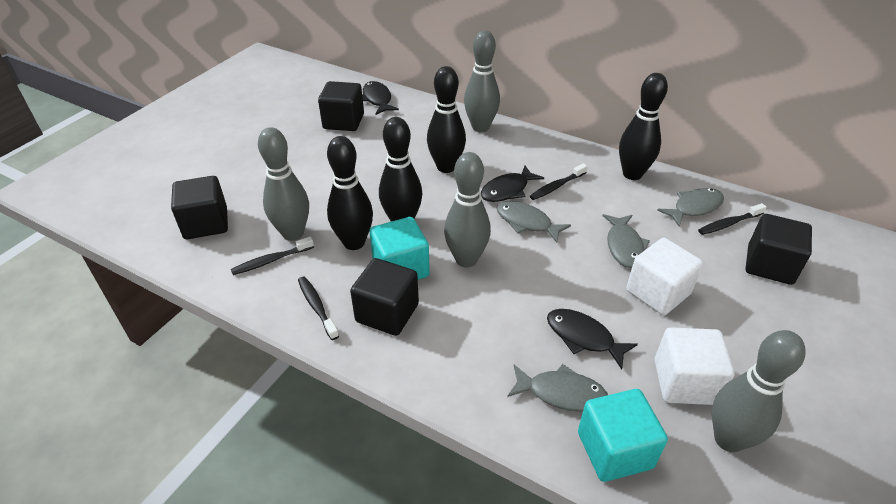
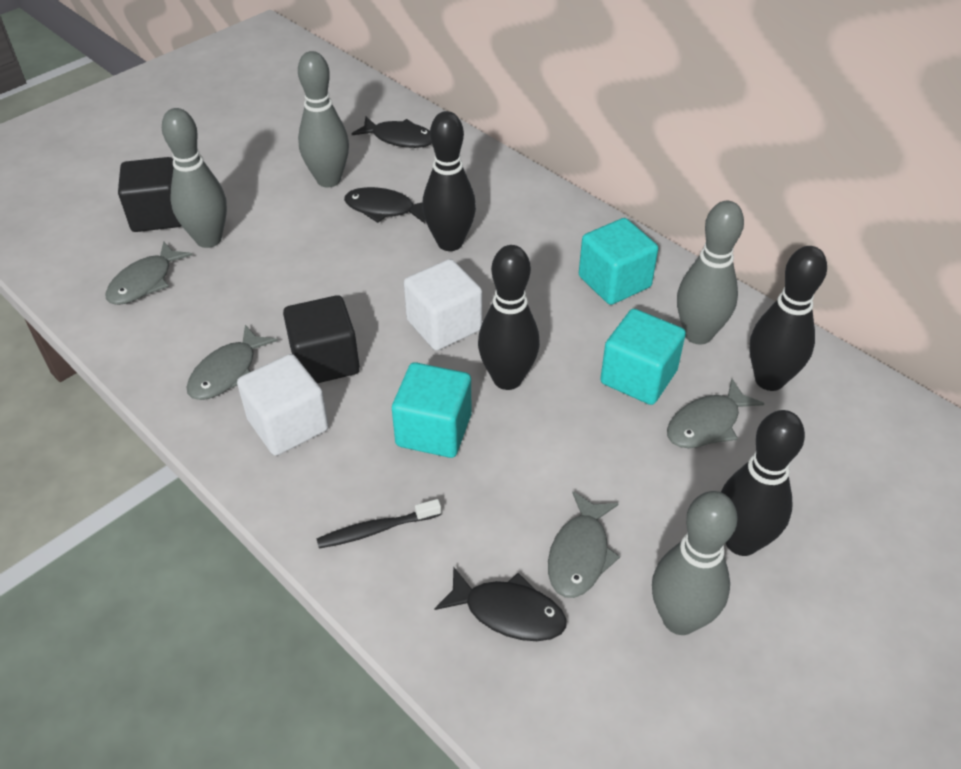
black cube: [171,176,228,239] [318,81,364,131] [350,258,419,336] [746,214,812,285] = 4 -> [118,157,181,232] [283,295,360,383] = 2
black toothbrush: [231,237,314,275] [298,276,339,340] [530,163,588,200] [698,203,766,235] = 4 -> [317,499,441,549] = 1
turquoise cube: [369,217,430,280] [578,389,668,482] = 2 -> [392,362,472,458] [579,218,658,305] [600,309,686,405] = 3

